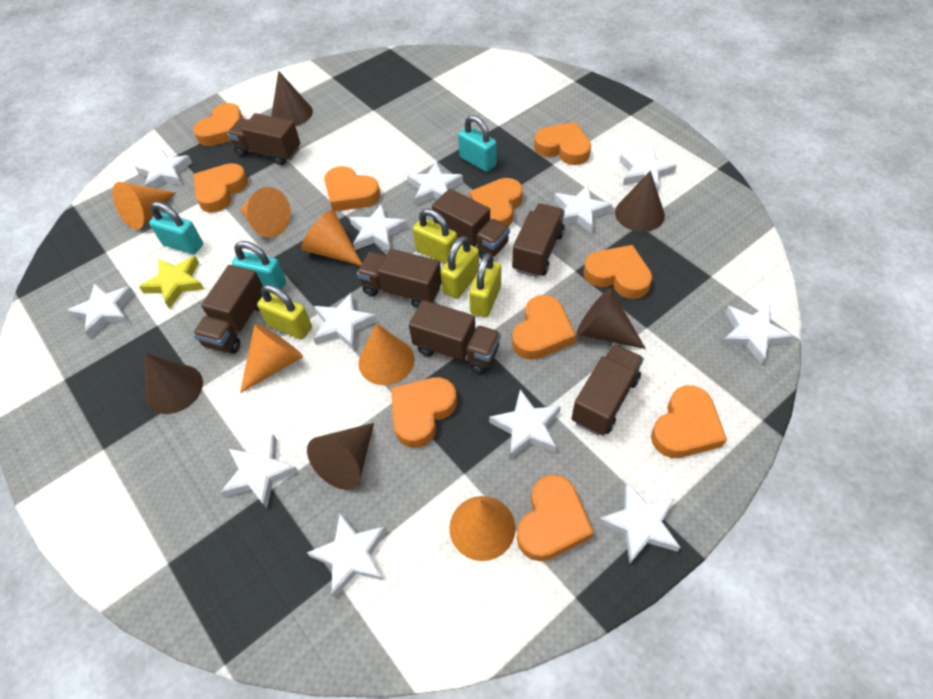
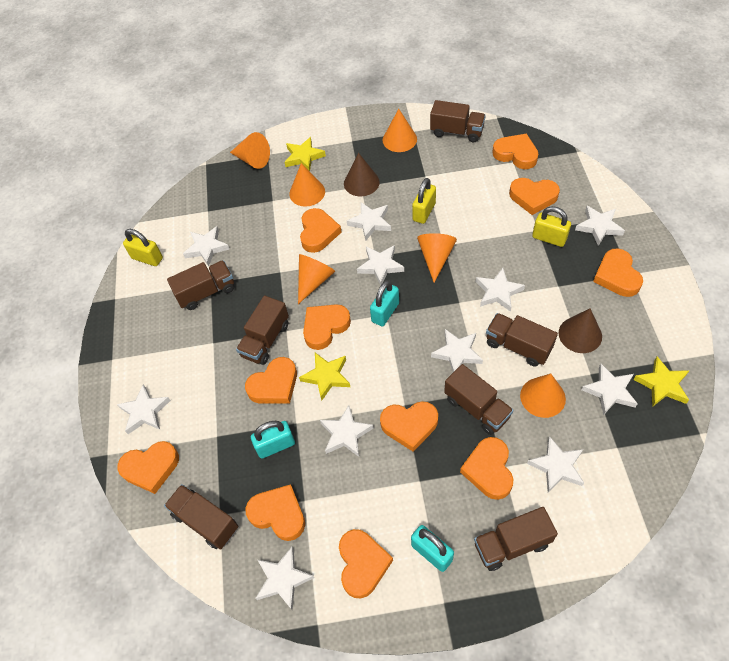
brown cone: [145,353,203,414] [271,71,313,126] [307,423,374,490] [576,288,646,349] [615,170,665,232] = 5 -> [344,153,380,196] [559,308,602,353] = 2
orange heart: [193,103,243,146] [194,163,248,213] [324,166,381,211] [391,377,457,448] [469,178,523,227] [512,295,576,360] [517,475,594,561] [534,122,591,165] [583,245,652,299] [651,386,727,458] = 10 -> [117,441,179,494] [245,357,297,404] [246,484,305,541] [300,208,342,253] [303,304,351,350] [339,529,393,598] [380,401,438,452] [460,437,513,500] [492,133,538,169] [509,178,560,215] [593,249,643,297] = 11
white star: [66,283,134,338] [135,149,192,188] [221,434,299,508] [307,513,387,598] [313,292,377,350] [349,204,408,251] [407,162,463,205] [489,389,561,459] [554,185,612,233] [598,482,680,564] [620,147,677,192] [721,305,794,365] = 12 -> [117,385,171,434] [183,226,229,266] [256,547,314,610] [320,405,374,457] [347,202,391,240] [357,245,404,286] [431,329,483,372] [476,268,525,312] [527,436,584,492] [575,206,625,246] [581,364,638,415] = 11
yellow padlock: [257,284,312,339] [413,209,457,264] [440,236,479,299] [469,253,501,318] = 4 -> [123,229,163,266] [412,178,436,224] [532,206,571,247] = 3
yellow star: [139,256,204,309] = 1 -> [285,137,326,171] [299,353,350,401] [633,356,690,407] = 3

